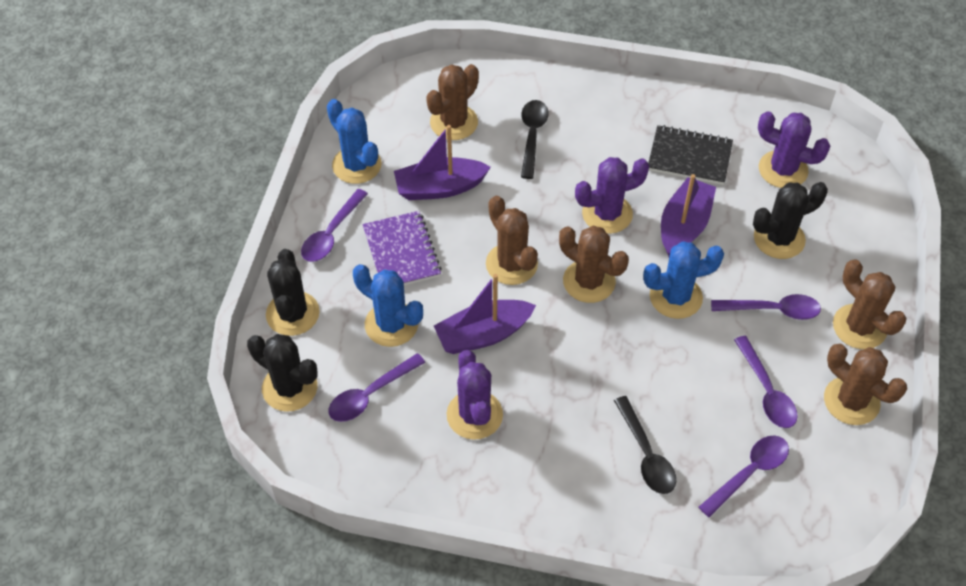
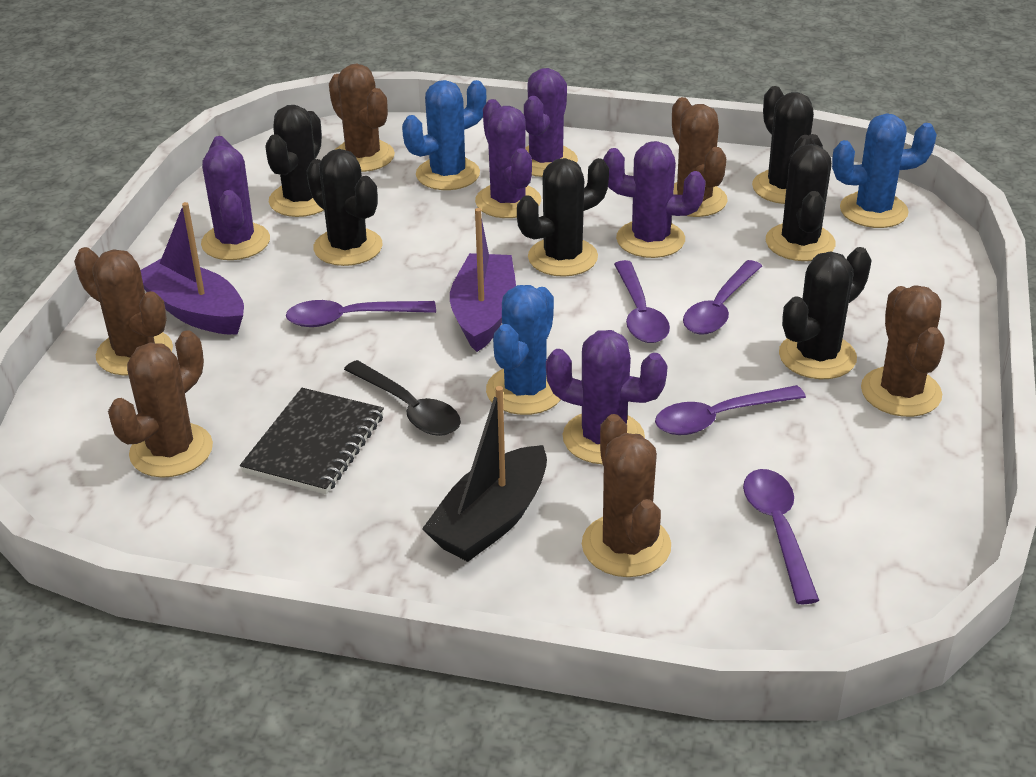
black boat: none = 0 -> [422,386,547,562] = 1
black cactus: [247,334,318,412] [266,249,320,336] [753,182,828,259] = 3 -> [265,105,324,217] [306,149,382,266] [517,158,609,277] [752,86,823,204] [766,135,836,261] [779,247,872,379] = 6
black spoon: [521,100,549,179] [614,396,676,494] = 2 -> [344,360,461,436] = 1
brown cactus: [426,64,479,140] [486,196,538,285] [559,226,629,303] [824,344,907,425] [833,260,906,349] = 5 -> [74,247,173,375] [108,331,213,478] [329,64,395,172] [582,414,671,577] [672,97,728,217] [861,285,944,417] = 6
purple boat: [394,125,491,200] [434,274,536,354] [661,174,716,257] = 3 -> [141,202,244,334] [450,208,516,352] = 2
purple cactus: [447,350,503,440] [575,157,649,234] [758,111,830,188] = 3 -> [201,136,270,260] [475,99,541,218] [524,68,578,177] [546,330,668,464] [603,141,706,258] = 5
purple notebook: [363,211,442,285] = 1 -> none = 0

